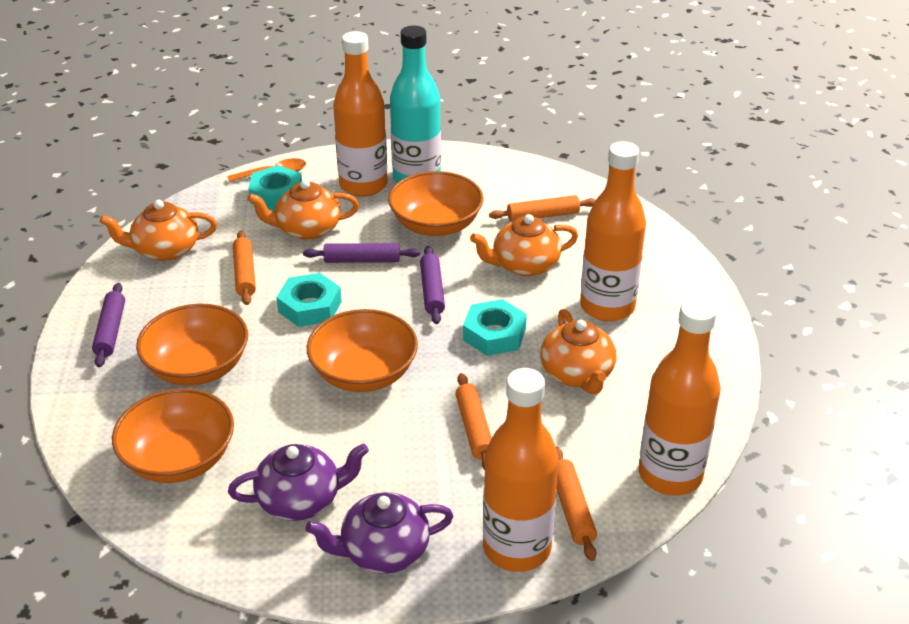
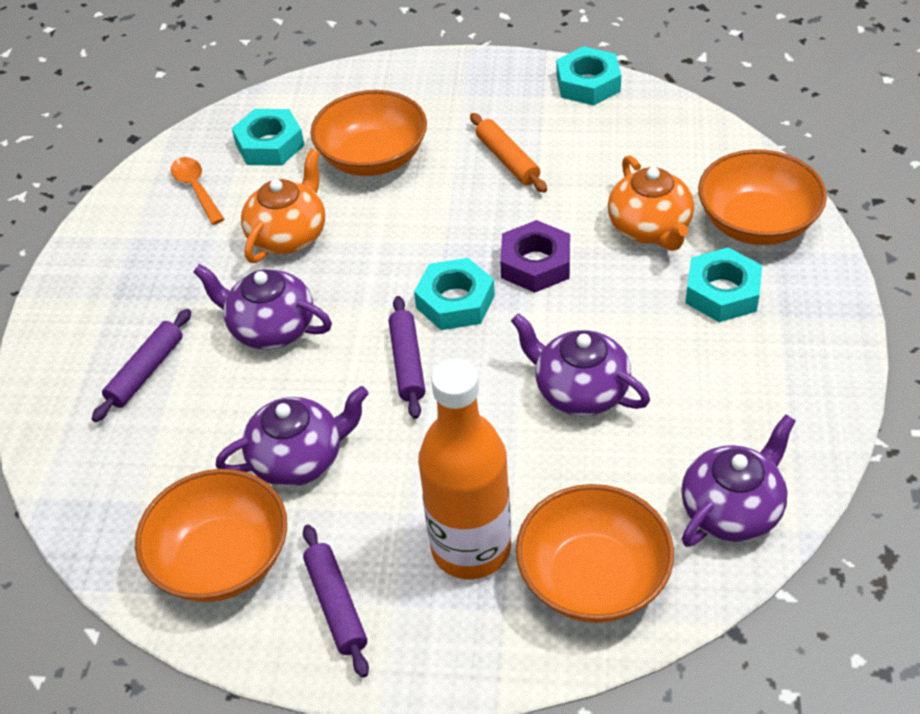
orange bottle: [333,31,388,197] [483,368,559,572] [580,141,646,322] [638,298,721,496] = 4 -> [418,359,511,579] = 1
orange rolling pin: [233,231,256,305] [455,373,492,470] [489,195,596,222] [555,446,597,561] = 4 -> [470,113,547,193] = 1
orange teapot: [100,200,217,261] [247,179,359,240] [470,214,578,277] [540,309,616,394] = 4 -> [241,149,325,263] [608,155,694,251] = 2
purple nut: none = 0 -> [500,220,570,293] = 1
purple teapot: [228,443,369,521] [305,492,453,574] = 2 -> [193,264,332,349] [216,386,369,487] [511,313,650,416] [681,415,796,547] = 4
turquoise bottle: [390,26,441,183] = 1 -> none = 0
turquoise nut: [248,165,302,211] [276,273,342,327] [463,299,527,356] = 3 -> [232,109,304,166] [414,258,495,330] [557,46,621,106] [685,247,762,322] = 4

